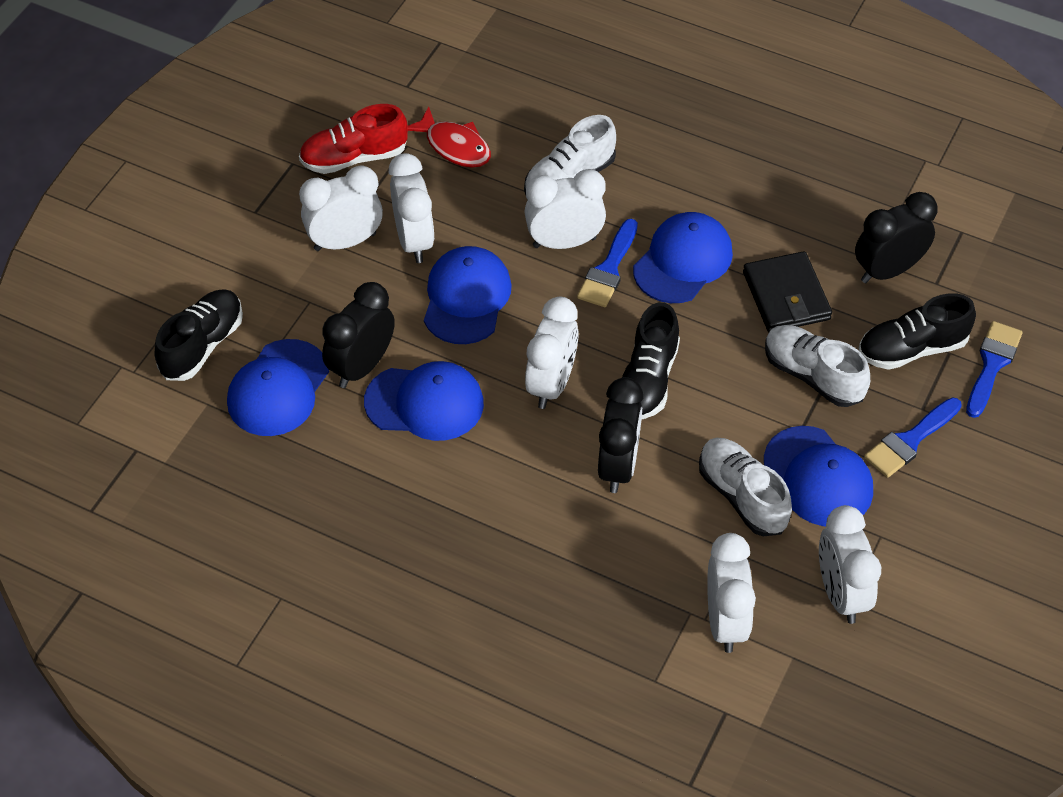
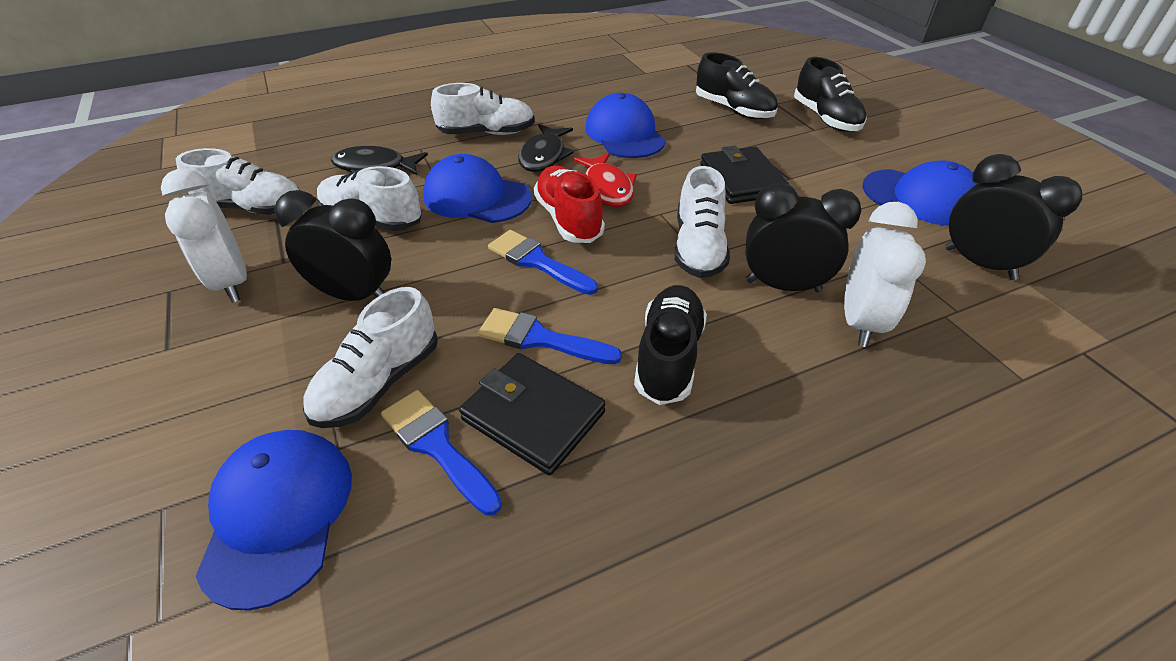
black fish: none = 0 -> [331,146,428,175] [518,124,574,172] = 2
black wallet: [743,251,832,332] = 1 -> [459,353,606,475] [700,146,790,204] = 2
blue cap: [227,339,329,436] [364,361,484,441] [424,246,512,344] [633,212,733,303] [764,426,873,526] = 5 -> [196,430,352,611] [423,154,532,223] [585,93,666,158] [862,160,978,226] = 4
white clock: [299,166,383,251] [389,153,434,263] [525,169,606,249] [525,296,579,409] [707,533,756,653] [819,505,881,624] = 6 -> [161,169,247,303] [844,202,926,347] = 2
white shoe: [524,115,616,195] [699,438,792,536] [765,325,870,407] = 3 -> [176,148,299,215] [303,287,438,428] [317,166,422,231] [431,83,535,135] [675,166,730,278] = 5

